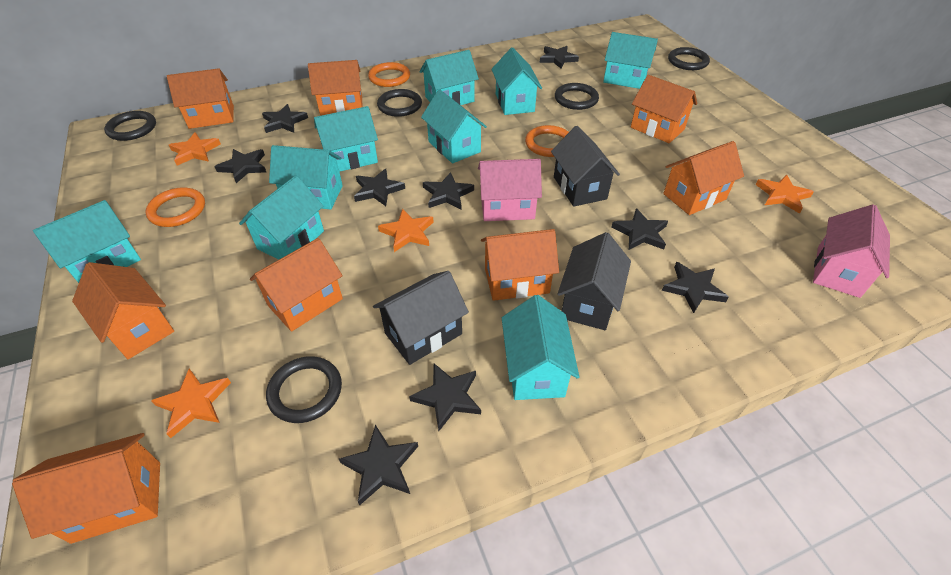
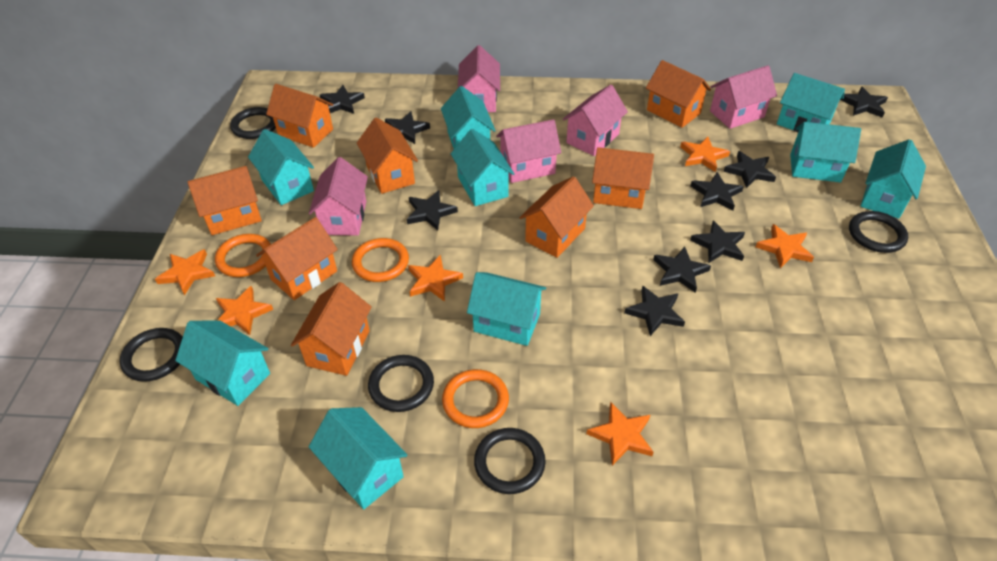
black house: [373,271,469,365] [551,126,620,207] [557,232,631,330] = 3 -> none = 0
orange star: [151,369,231,438] [169,132,221,166] [378,209,434,252] [756,175,814,214] = 4 -> [155,249,215,295] [216,286,273,335] [408,255,463,302] [586,402,654,466] [680,137,730,172] [756,224,814,268] = 6
pink house: [478,159,542,221] [813,204,890,298] = 2 -> [309,157,368,236] [458,45,500,112] [496,119,561,183] [563,85,628,156] [710,65,777,129] = 5

